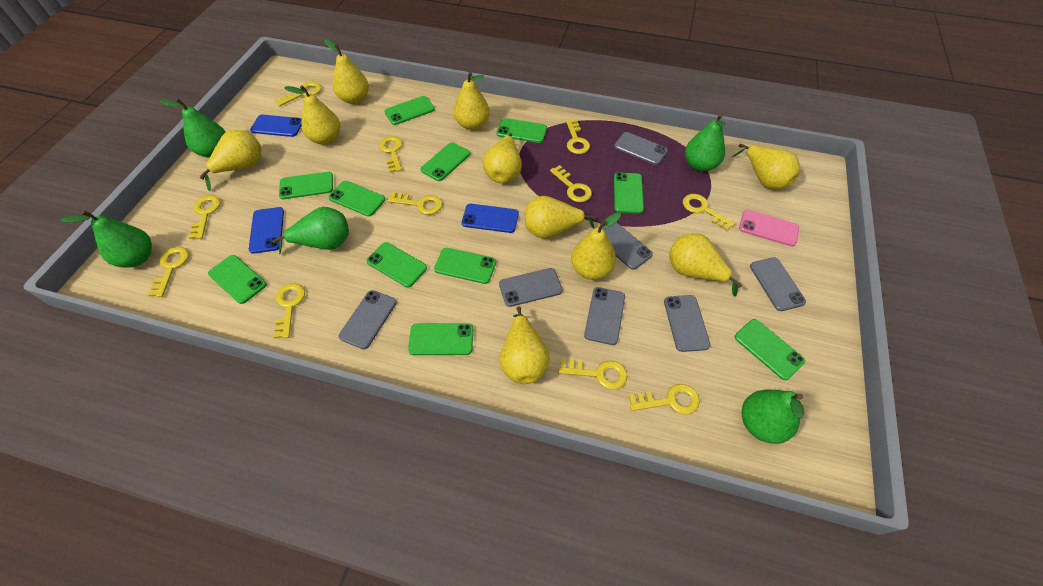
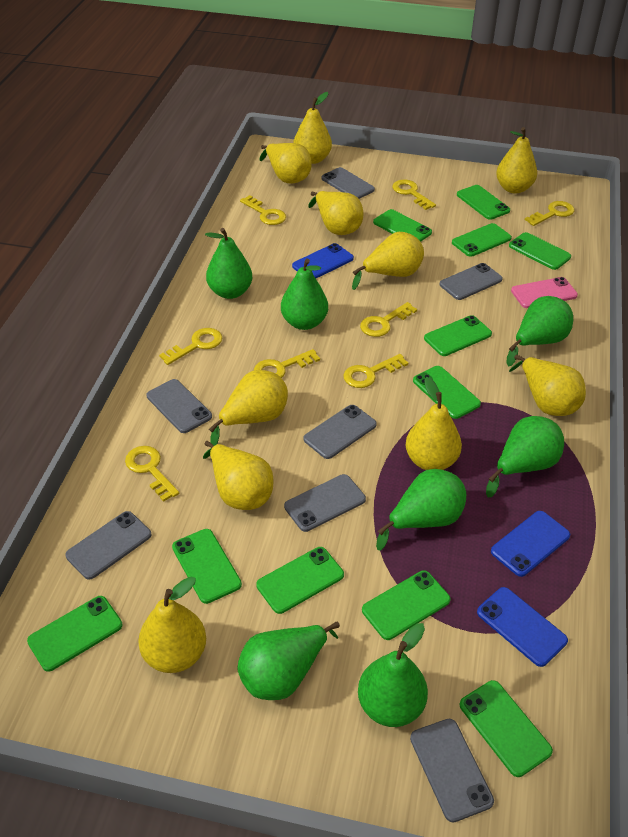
green pear: [60,210,152,268] [159,98,226,158] [272,207,349,255] [685,114,726,171] [742,389,804,444] = 5 -> [205,228,252,299] [237,622,340,700] [281,258,328,330] [358,623,428,727] [376,469,466,550] [486,416,564,497] [506,296,573,366] = 7
yellow key: [148,247,189,297] [188,195,220,239] [273,283,305,338] [275,82,321,106] [379,136,402,173] [388,192,442,215] [550,165,592,202] [558,359,627,390] [566,119,590,154] [629,384,700,415] [683,194,735,231] = 11 -> [125,446,179,502] [159,328,222,365] [240,195,286,225] [254,349,320,378] [343,354,408,388] [360,302,417,337] [393,179,436,210] [525,201,574,226] = 8

